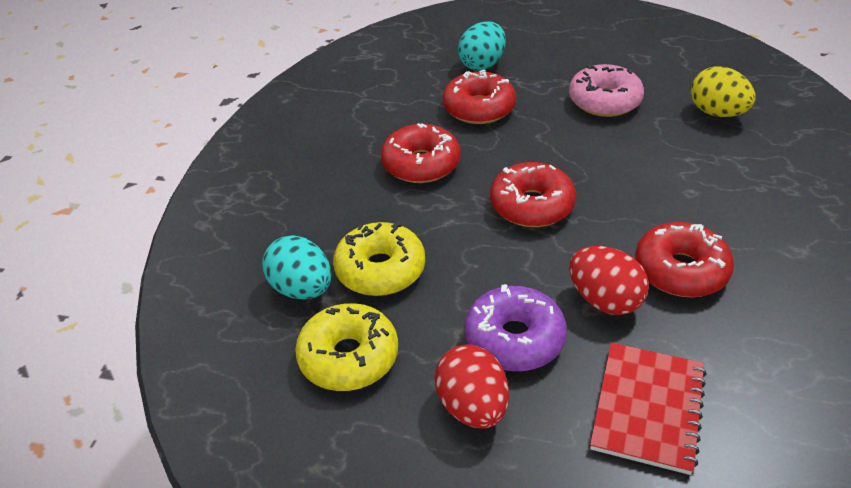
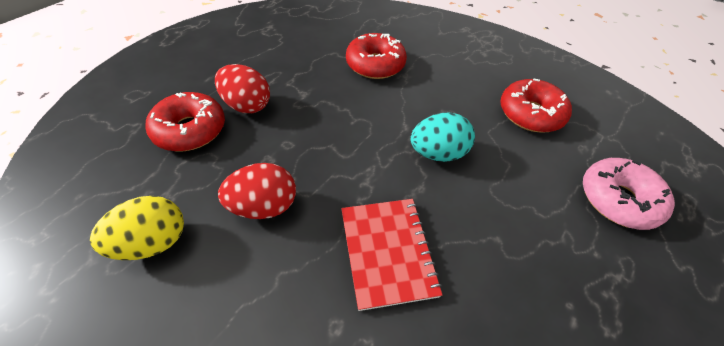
purple donut: [465,284,567,371] = 1 -> none = 0
red donut: [381,123,460,183] [443,69,516,124] [490,162,576,227] [635,222,734,297] = 4 -> [145,92,225,152] [346,33,407,79] [500,79,572,133] = 3
turquoise egg: [262,235,331,300] [458,21,506,71] = 2 -> [410,113,475,162] = 1
yellow donut: [295,303,398,391] [333,222,425,296] = 2 -> none = 0

